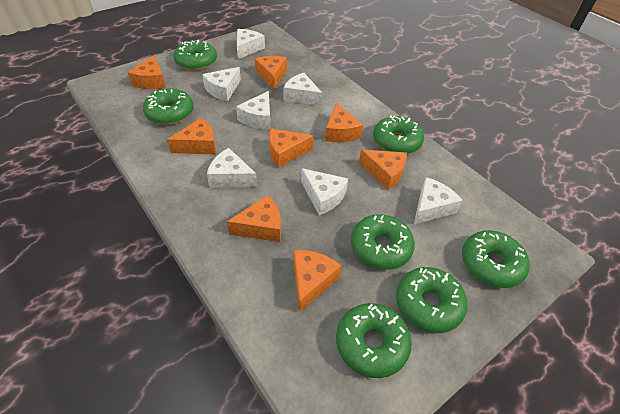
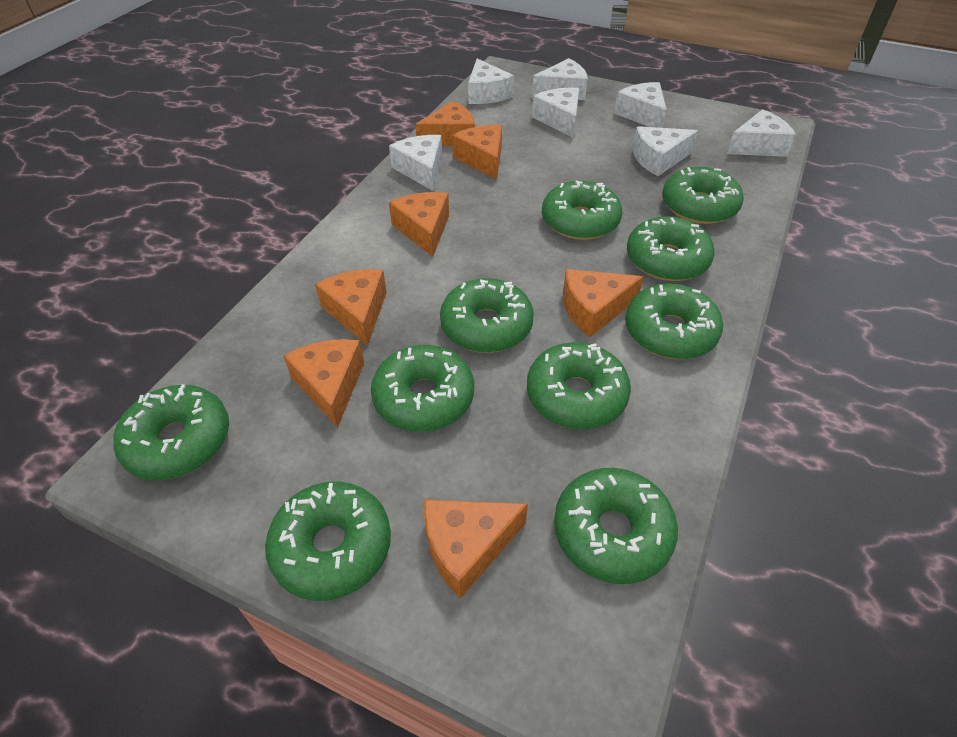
green donut: [143,89,194,125] [173,39,217,71] [336,303,412,378] [351,214,415,270] [373,115,424,154] [396,267,467,333] [462,230,530,288] = 7 -> [113,384,229,481] [265,481,391,601] [371,345,474,432] [440,278,534,353] [527,342,631,429] [542,181,622,240] [554,468,678,584] [625,284,723,360] [627,216,715,281] [662,167,744,224] = 10
orange cheese: [128,55,166,89] [167,118,216,154] [227,195,281,242] [255,56,287,89] [269,128,314,168] [293,250,342,312] [325,103,363,142] [359,150,407,190] = 8 -> [283,339,364,428] [315,269,387,346] [389,192,449,257] [415,101,475,146] [424,500,528,598] [452,125,502,180] [563,269,643,337] = 7

